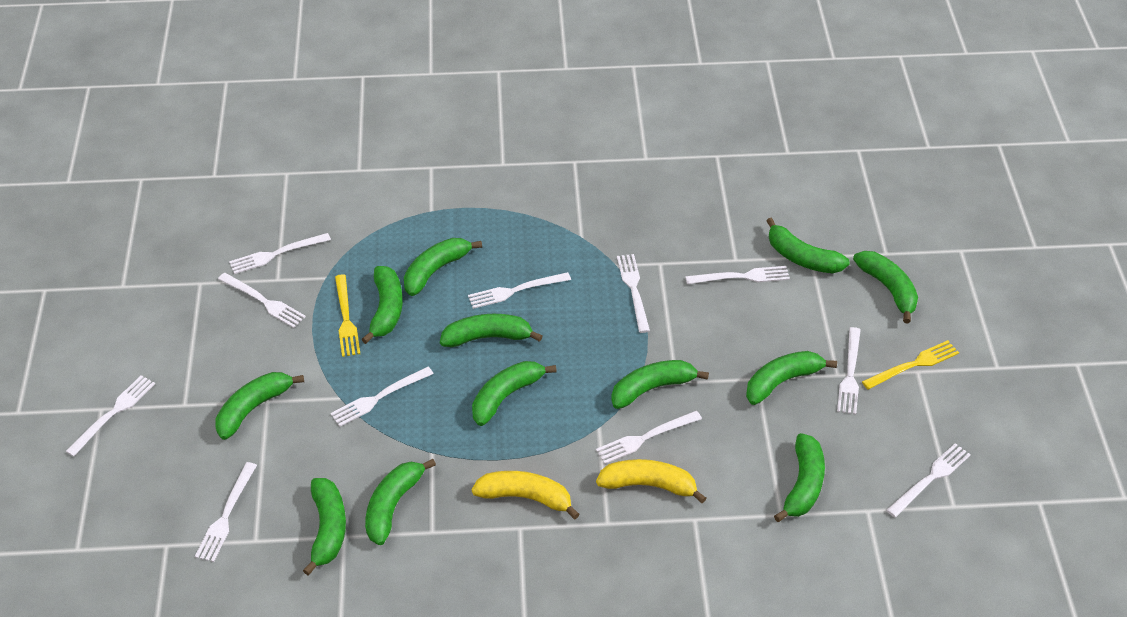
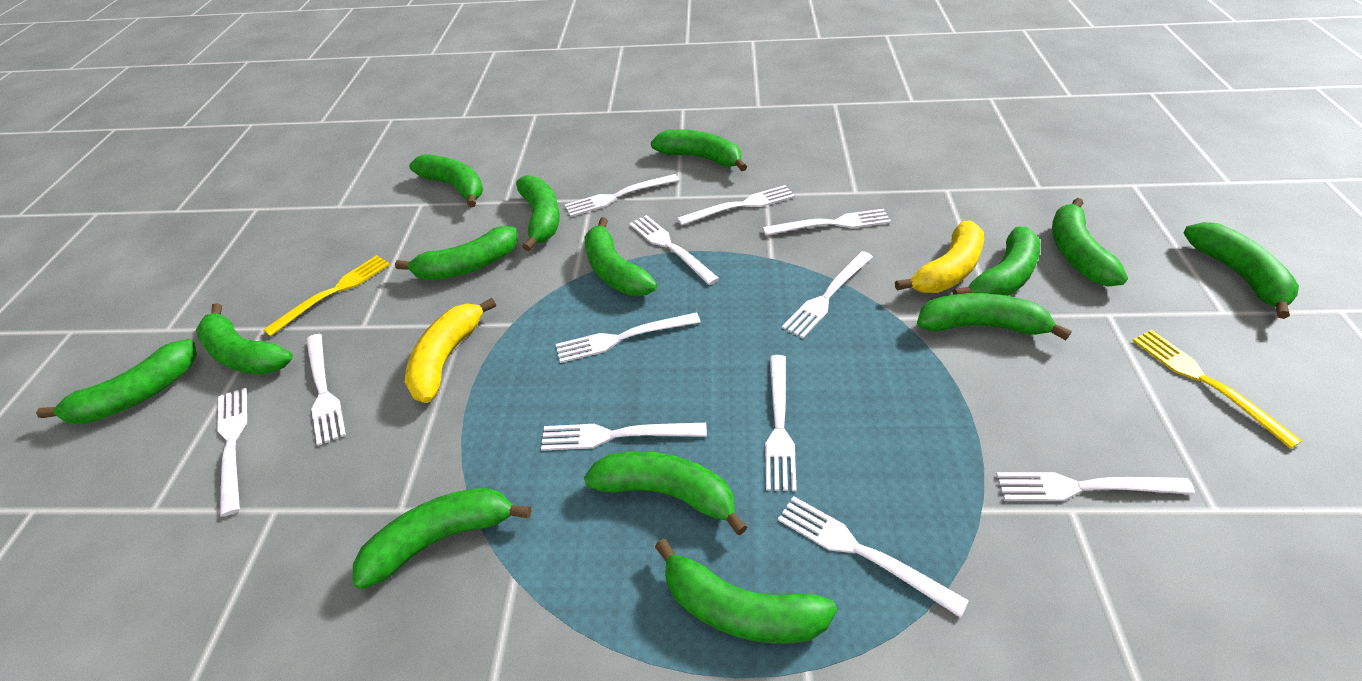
green banana: [216,372,304,440] [303,478,346,576] [361,266,403,344] [365,459,436,545] [404,238,482,296] [440,314,543,347] [472,361,557,426] [611,360,709,409] [746,351,837,405] [766,218,850,273] [774,433,825,522] [853,251,918,323] = 12 -> [36,339,197,424] [196,303,293,374] [353,488,531,589] [395,226,518,280] [409,154,483,207] [516,175,560,251] [584,218,657,296] [584,451,747,535] [651,129,747,171] [655,539,837,644] [917,293,1072,340] [953,227,1040,296] [1052,198,1128,286] [1184,222,1299,319] = 14
white fork: [66,375,155,457] [195,462,257,562] [218,273,306,328] [229,233,331,274] [330,367,434,427] [468,272,571,309] [596,411,702,464] [617,254,650,333] [685,266,790,284] [837,327,861,415] [886,443,971,518] = 11 -> [217,388,247,517] [306,334,346,446] [541,423,707,451] [556,312,701,363] [565,174,679,217] [629,215,720,285] [677,185,795,226] [763,209,891,236] [765,355,797,491] [778,496,969,618] [782,251,873,338] [996,472,1195,501] = 12

